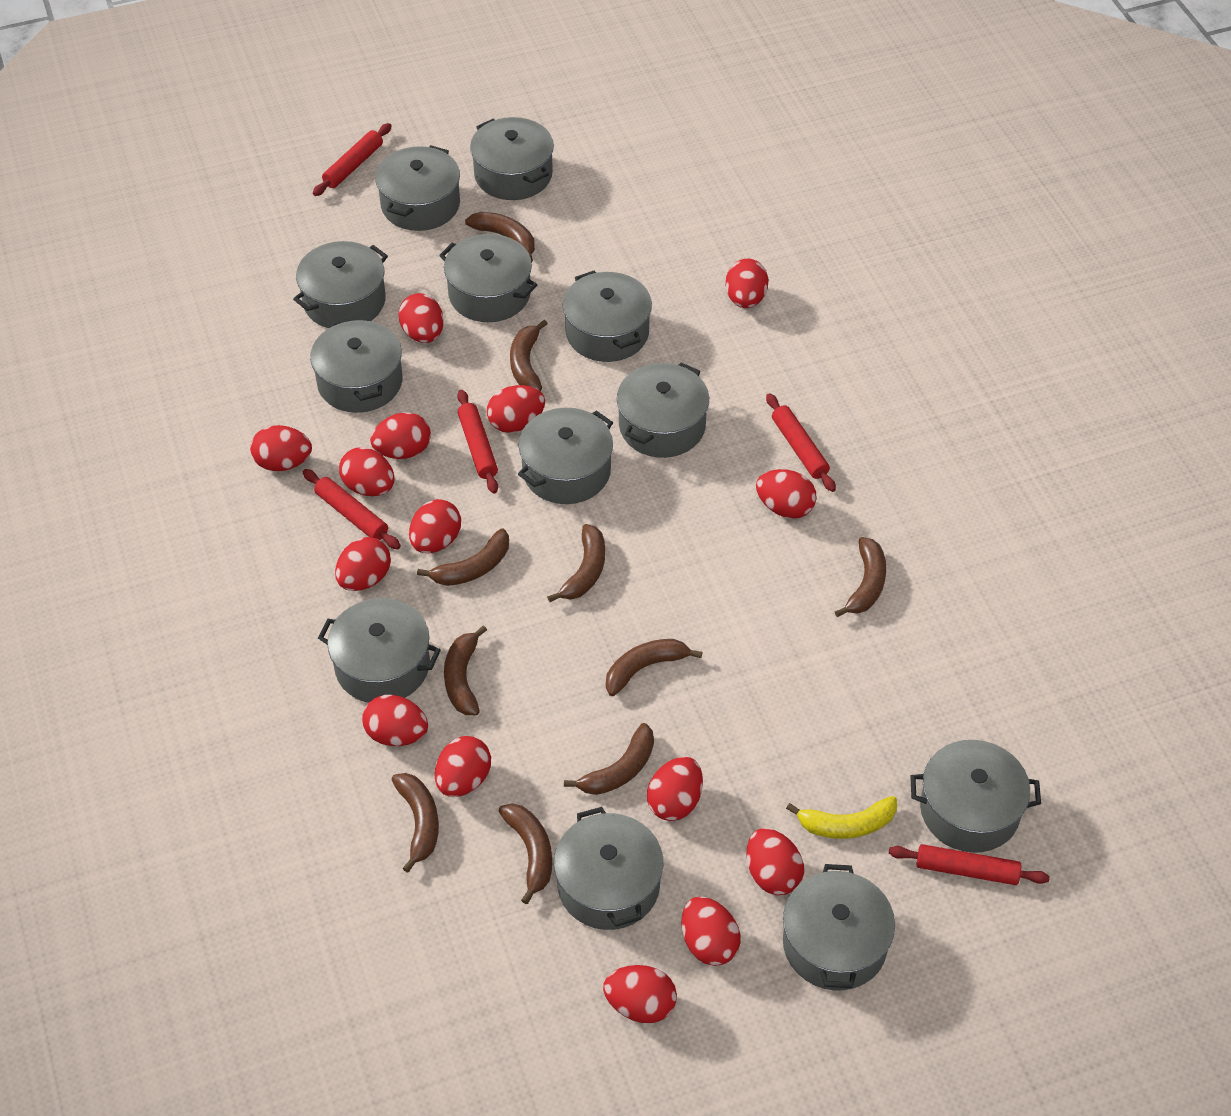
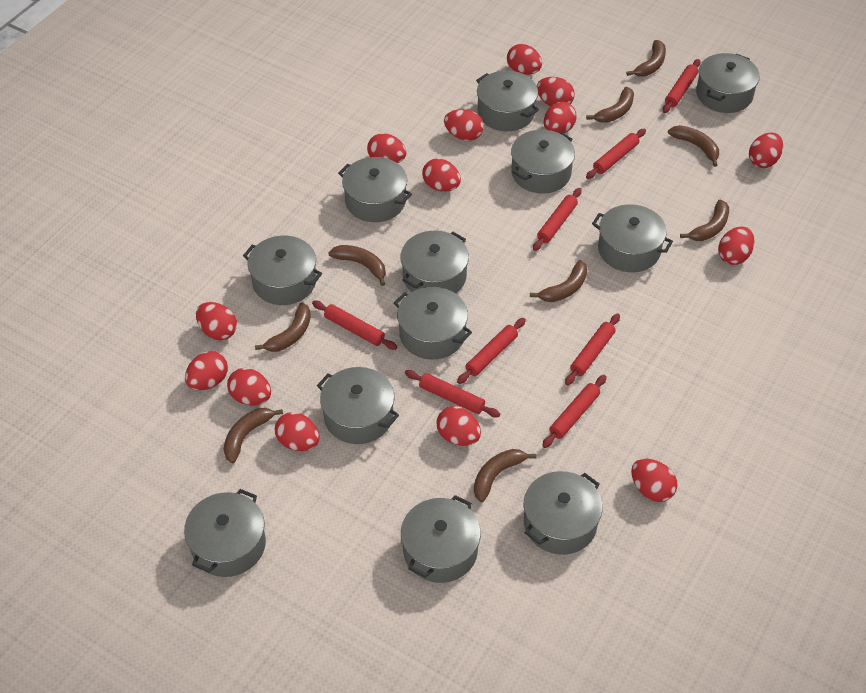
brown banana: [391,773,439,873] [417,528,509,586] [444,625,487,715] [465,212,535,263] [499,803,552,904] [510,320,548,391] [547,524,605,602] [564,723,654,795] [606,639,703,696] [835,537,887,617] = 10 -> [224,408,283,463] [255,303,311,352] [328,245,386,286] [474,449,537,502] [530,260,587,302] [586,87,634,123] [626,40,666,76] [668,125,719,167] [680,199,729,241] = 9
red egg: [250,425,312,471] [335,537,391,591] [339,447,395,496] [362,695,428,746] [370,412,431,459] [398,293,444,343] [409,499,461,553] [435,736,491,797] [487,385,545,433] [603,965,677,1023] [647,757,703,821] [681,897,741,966] [726,259,769,308] [746,828,804,895] [756,469,817,519] = 15 -> [185,351,228,390] [196,302,237,341] [227,368,271,405] [275,412,320,451] [367,133,406,163] [422,158,461,192] [436,406,481,446] [444,109,484,141] [507,44,542,75] [537,77,575,106] [544,102,577,133] [631,459,678,502] [718,227,755,265] [749,132,783,168] = 14
red rolling pin: [303,469,401,549] [313,123,392,196] [457,390,498,493] [766,393,836,492] [889,844,1050,885] = 5 -> [312,301,397,350] [405,370,500,417] [457,318,526,384] [533,188,582,251] [542,375,607,448] [565,314,620,385] [586,129,646,179] [663,59,701,113] = 8
yellow banana: [786,796,897,839] = 1 -> none = 0

